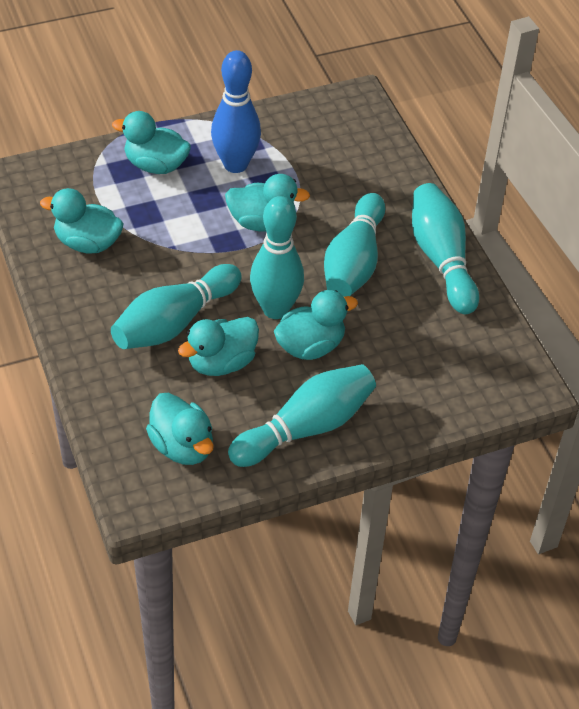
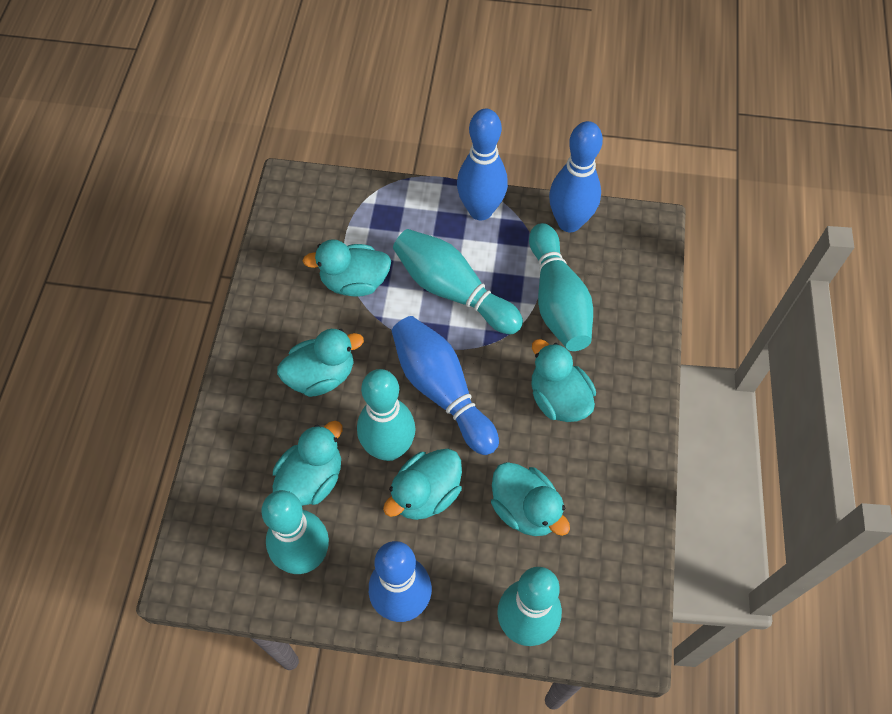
blue bowling pin: [211,50,261,173] = 1 -> [369,541,432,622] [392,316,499,455] [457,109,508,220] [549,121,603,232] = 4

